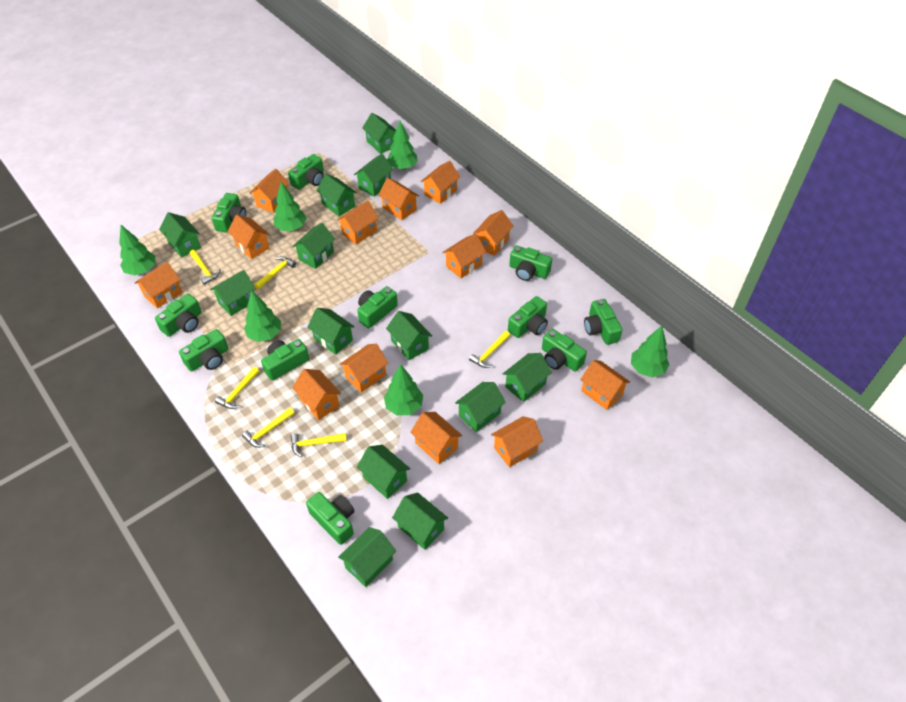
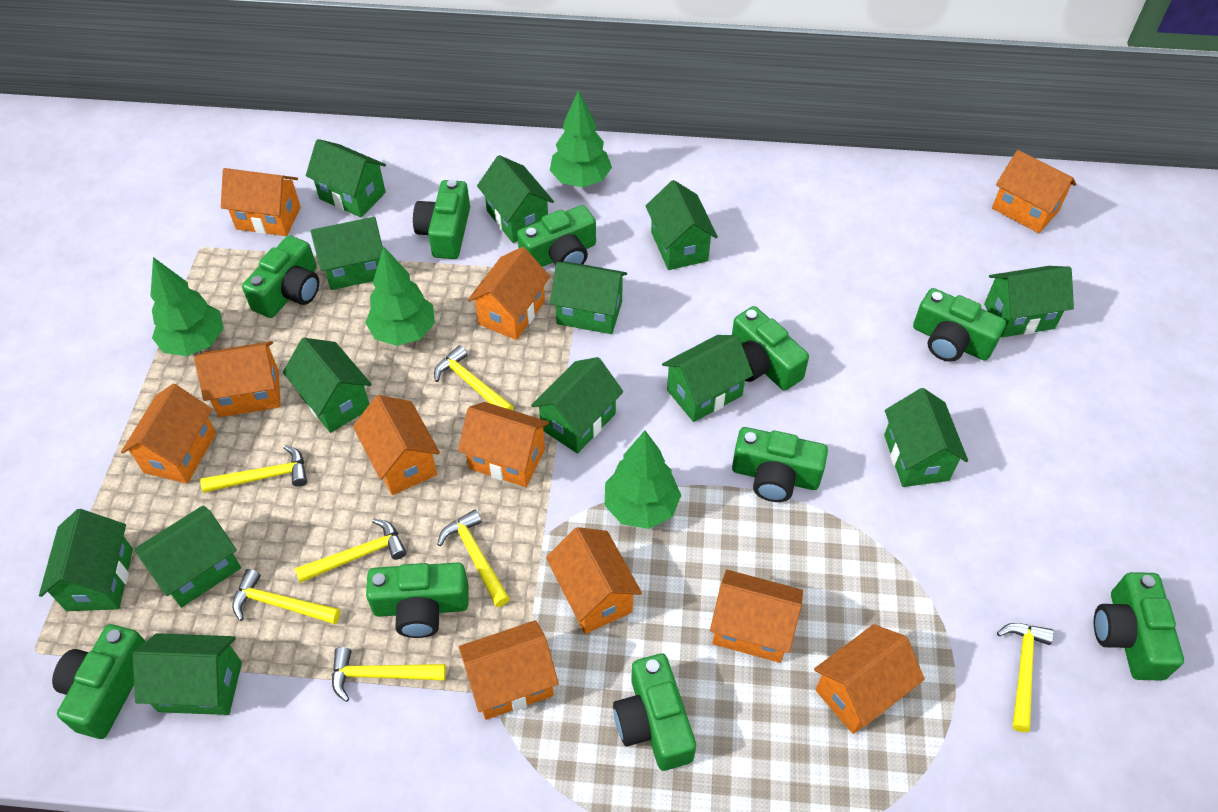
green camera: [155,294,202,337] [179,329,229,371] [212,193,246,233] [261,339,309,381] [288,154,324,190] [306,492,355,545] [357,286,398,329] [508,296,548,338] [509,245,552,281] [542,329,587,372] [584,299,623,345] = 11 -> [52,624,146,739] [242,235,319,318] [366,563,469,638] [413,180,470,259] [517,205,596,267] [613,654,696,771] [732,306,809,391] [732,427,828,502] [913,288,1006,362] [1094,572,1184,681] = 10
green tree: [119,225,155,275] [244,290,281,342] [273,182,307,231] [384,364,423,416] [387,121,418,170] [631,326,669,377] = 6 -> [150,257,224,356] [365,246,435,346] [550,90,612,187] [605,430,681,529] = 4
orange house: [135,262,182,309] [228,214,270,259] [250,169,290,213] [292,369,341,420] [337,201,379,245] [340,344,388,392] [378,178,419,220] [410,412,462,464] [421,161,460,204] [442,234,486,279] [473,210,513,256] [491,416,543,467] [580,360,630,410] = 13 -> [121,384,216,484] [194,341,281,417] [221,168,301,236] [353,395,440,495] [458,402,549,487] [459,620,559,720] [468,247,550,340] [546,527,642,634] [710,570,803,663] [814,624,925,734] [992,150,1076,233] = 11
yellow hammer: [190,250,221,285] [215,367,259,409] [242,408,295,448] [254,256,296,289] [291,433,347,457] [469,331,510,368] = 6 -> [200,445,307,493] [232,569,340,624] [295,519,406,583] [332,647,446,702] [434,345,514,410] [437,509,510,607] [997,623,1054,732] = 7

